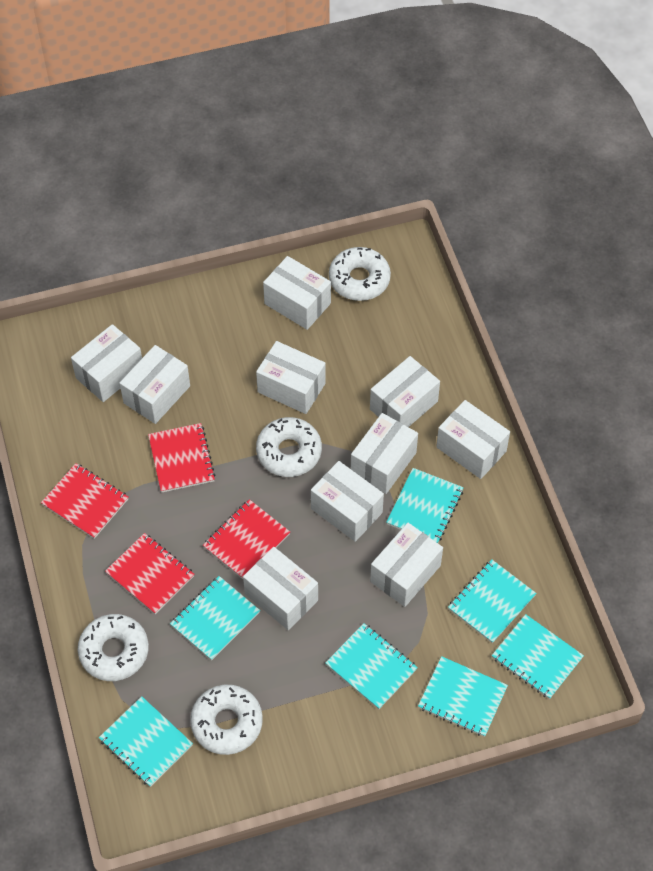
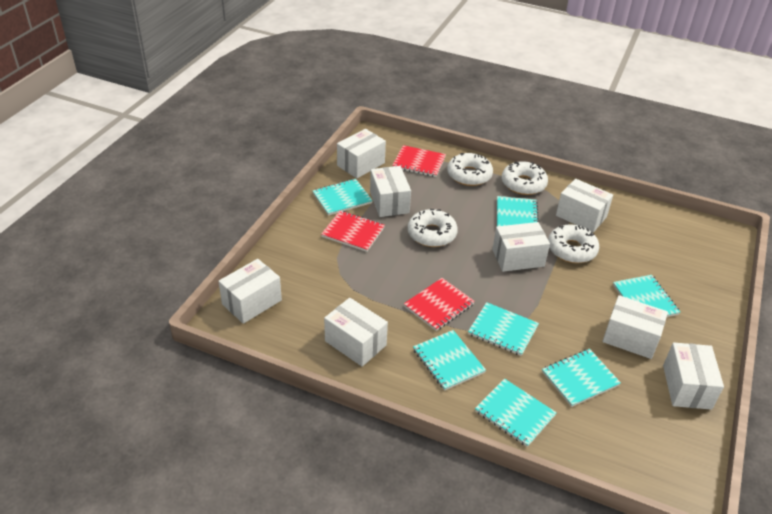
red notebook: [41,463,128,539] [105,533,194,614] [148,423,215,492] [203,499,290,579] = 4 -> [321,211,385,252] [392,145,446,177] [404,278,475,331] = 3
white box: [71,324,142,402] [119,345,190,424] [243,547,318,630] [256,341,326,414] [263,256,331,330] [311,461,384,542] [351,413,418,494] [370,356,440,427] [370,523,443,607] [436,400,510,479] = 10 -> [218,259,282,324] [324,298,388,367] [337,129,386,178] [370,166,411,217] [492,222,550,272] [556,179,613,232] [603,295,668,359] [663,342,724,410] = 8

